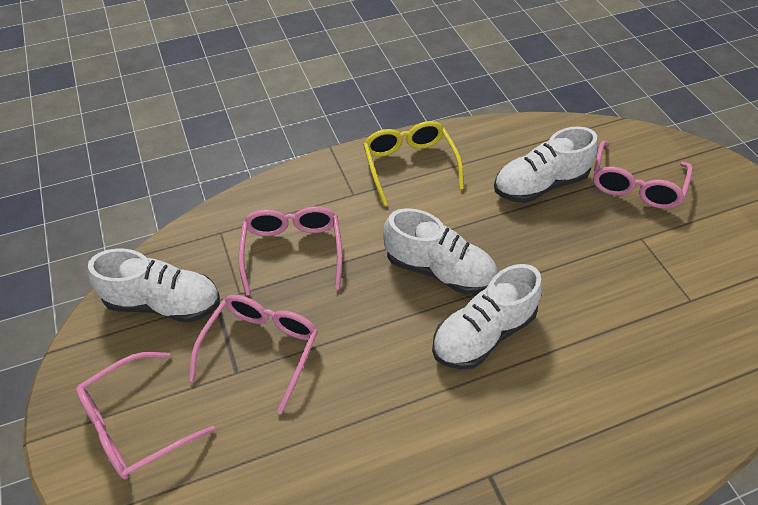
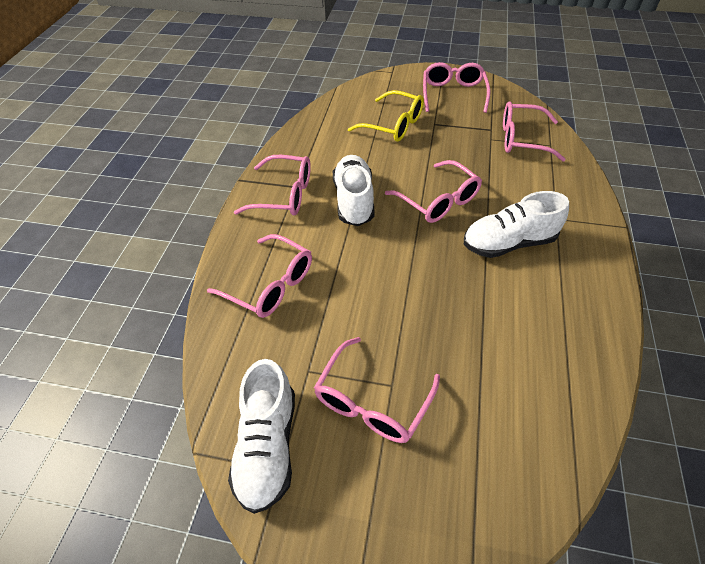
pink glasses: [76,352,215,479] [189,295,318,414] [239,206,342,296] [593,141,693,209] = 4 -> [207,234,312,318] [234,155,311,215] [314,337,440,443] [385,160,482,223] [423,62,490,113] [503,101,566,162] = 6
white shoe: [88,249,220,323] [383,208,497,295] [432,264,543,369] [494,126,598,203] = 4 -> [228,359,295,514] [333,155,375,226] [464,191,569,258] = 3

